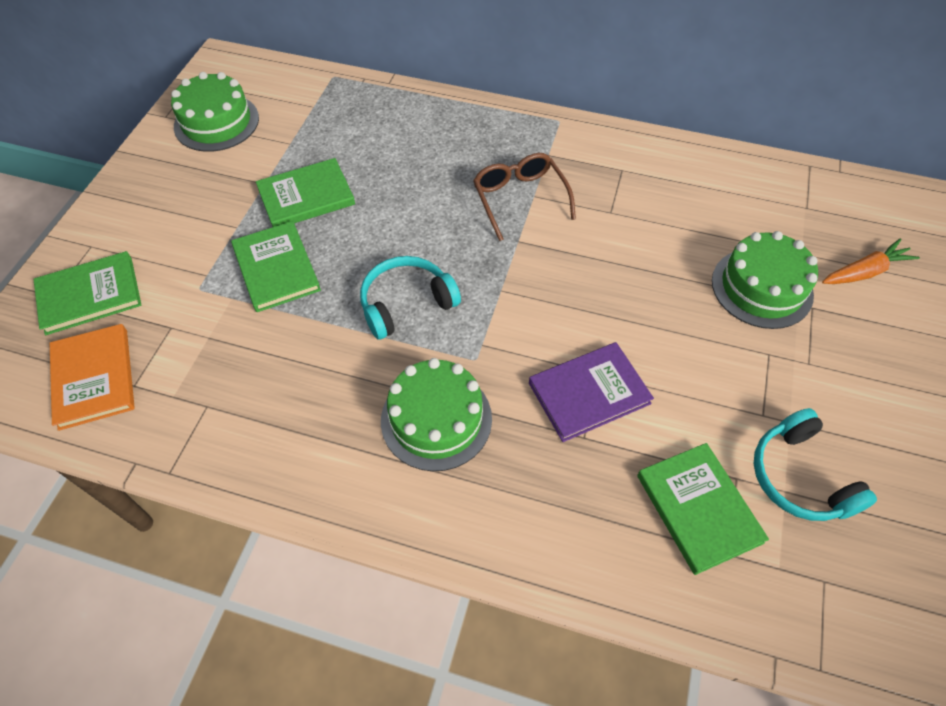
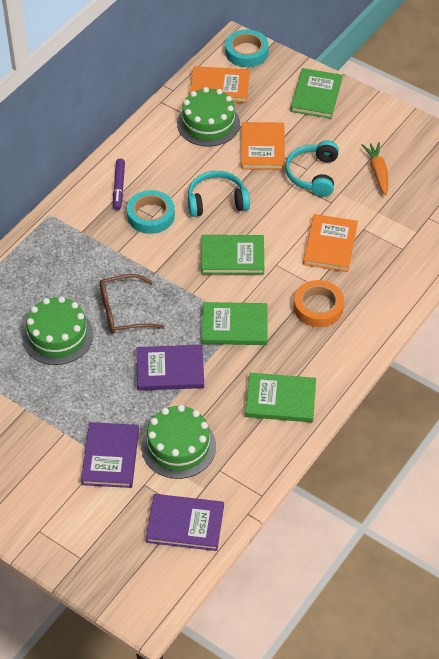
orange book: [50,324,135,431] = 1 -> [189,66,250,103] [241,122,285,170] [303,214,358,272] = 3
orange tape: none = 0 -> [294,280,344,327] = 1
purple book: [529,342,654,442] = 1 -> [81,422,139,488] [136,345,204,391] [146,494,224,551] = 3
purple marker: none = 0 -> [113,159,125,210] = 1
turquoise tape: none = 0 -> [127,190,175,234] [225,30,269,67] = 2

